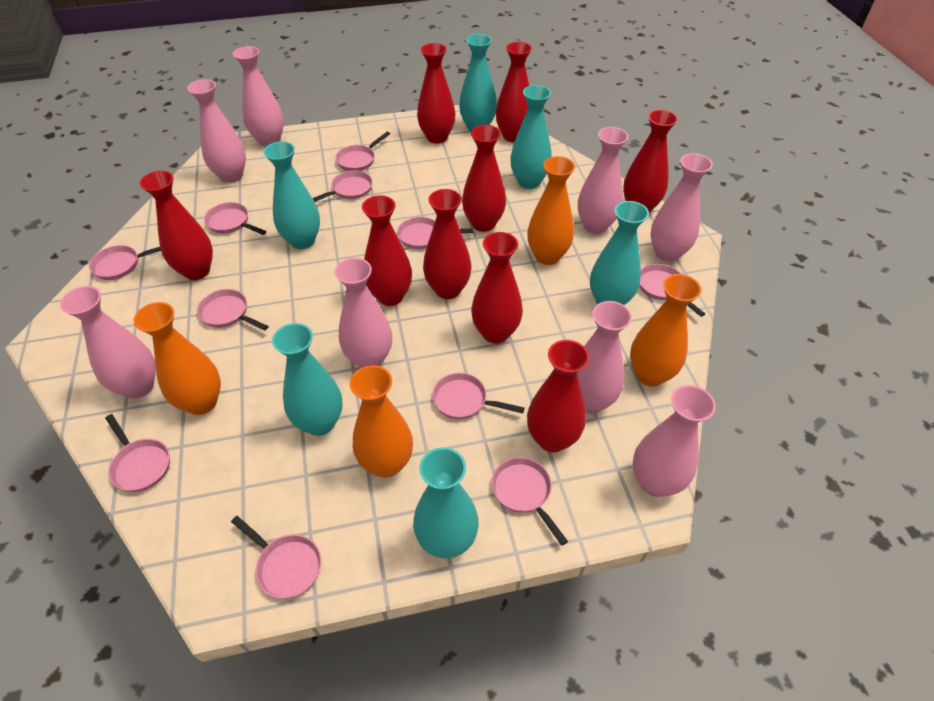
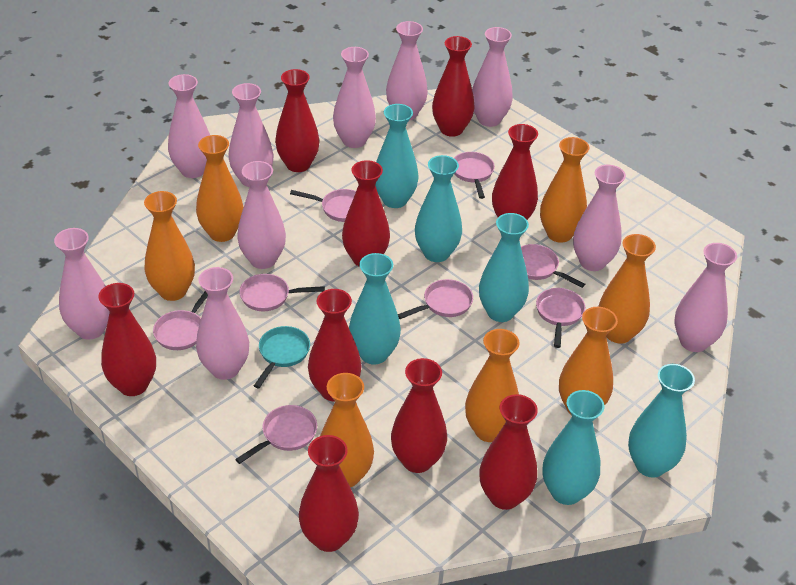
orange vase: [133,302,221,415] [350,365,413,478] [527,156,575,265] [630,274,702,386] = 4 -> [144,191,195,301] [196,135,244,242] [320,373,374,487] [465,329,520,442] [540,137,590,243] [559,307,618,415] [599,234,656,344] = 7
pink pan: [89,245,161,280] [105,414,170,492] [197,289,268,331] [204,202,266,235] [231,516,321,599] [313,170,373,202] [335,132,390,171] [397,217,473,249] [432,373,525,419] [492,457,568,546] [639,264,705,317] = 11 -> [153,291,208,350] [235,405,317,464] [239,274,325,311] [290,189,356,222] [398,279,473,319] [454,152,495,199] [521,244,585,288] [536,288,585,348] = 8
pink vase: [60,286,156,399] [187,79,246,183] [233,46,284,147] [335,258,392,368] [577,301,632,414] [578,127,629,234] [633,385,716,497] [650,153,713,262] = 8 -> [54,228,110,339] [168,74,210,178] [196,267,249,380] [228,83,274,187] [237,161,286,269] [333,47,376,148] [386,21,428,121] [472,27,513,127] [573,165,626,271] [674,243,737,352] = 10
turquoise pan: none = 0 -> [254,326,310,388] = 1

